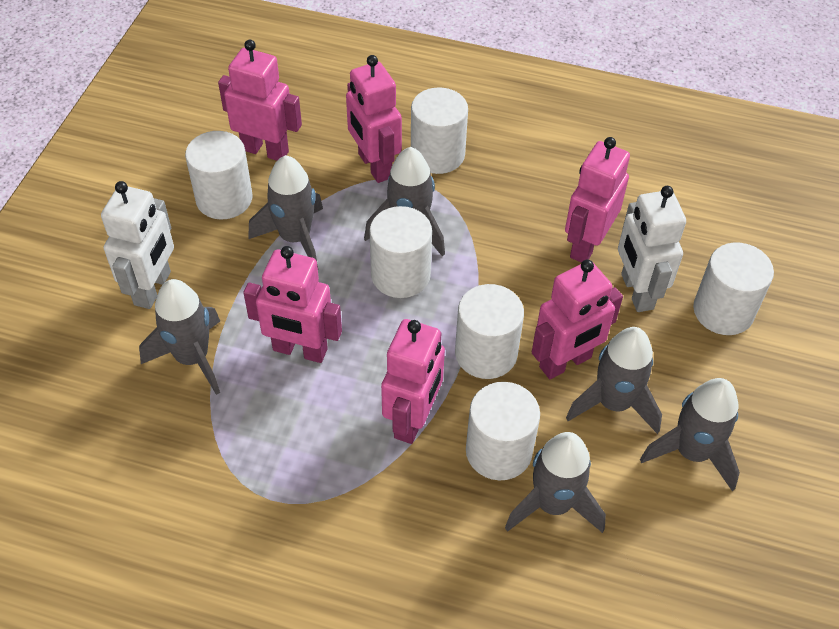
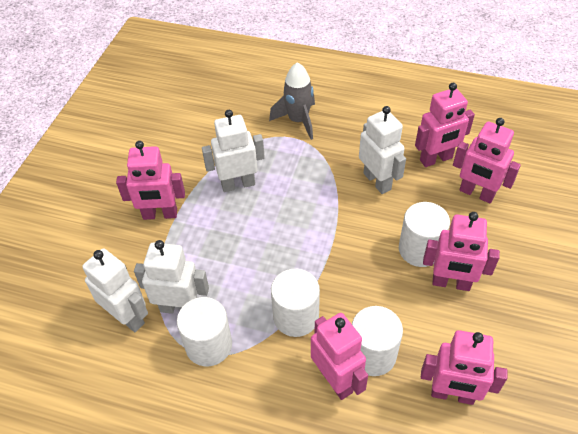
grey rocket: [139,279,220,395] [248,155,323,267] [364,147,445,256] [505,432,606,533] [566,327,662,434] [640,378,740,491] = 6 -> [269,62,315,140] = 1
white cylinder: [185,131,253,219] [369,206,432,298] [411,87,468,174] [455,284,524,379] [466,382,540,480] [693,242,774,335] = 6 -> [177,297,232,366] [271,269,320,337] [352,306,403,376] [399,202,450,267] = 4
white robot: [101,181,174,309] [618,186,686,312] = 2 -> [82,248,148,332] [134,240,209,314] [202,110,265,192] [359,106,406,194] = 4

